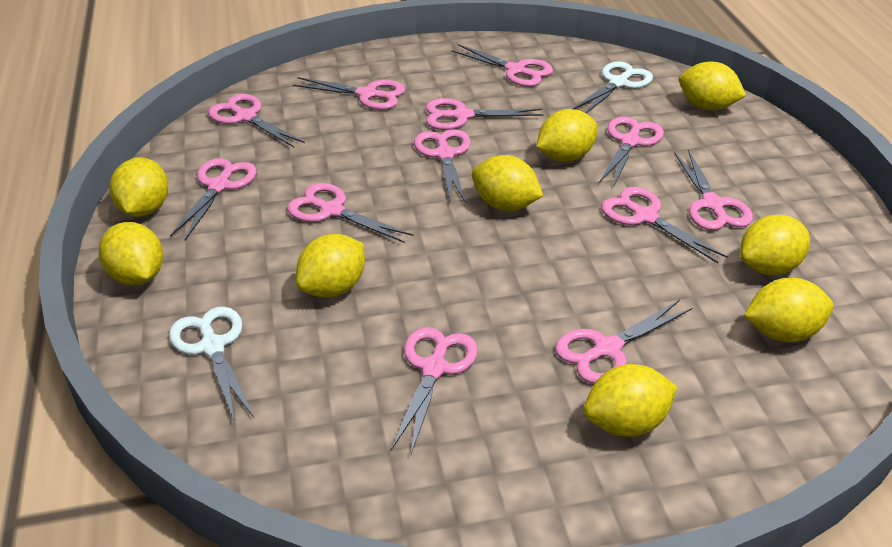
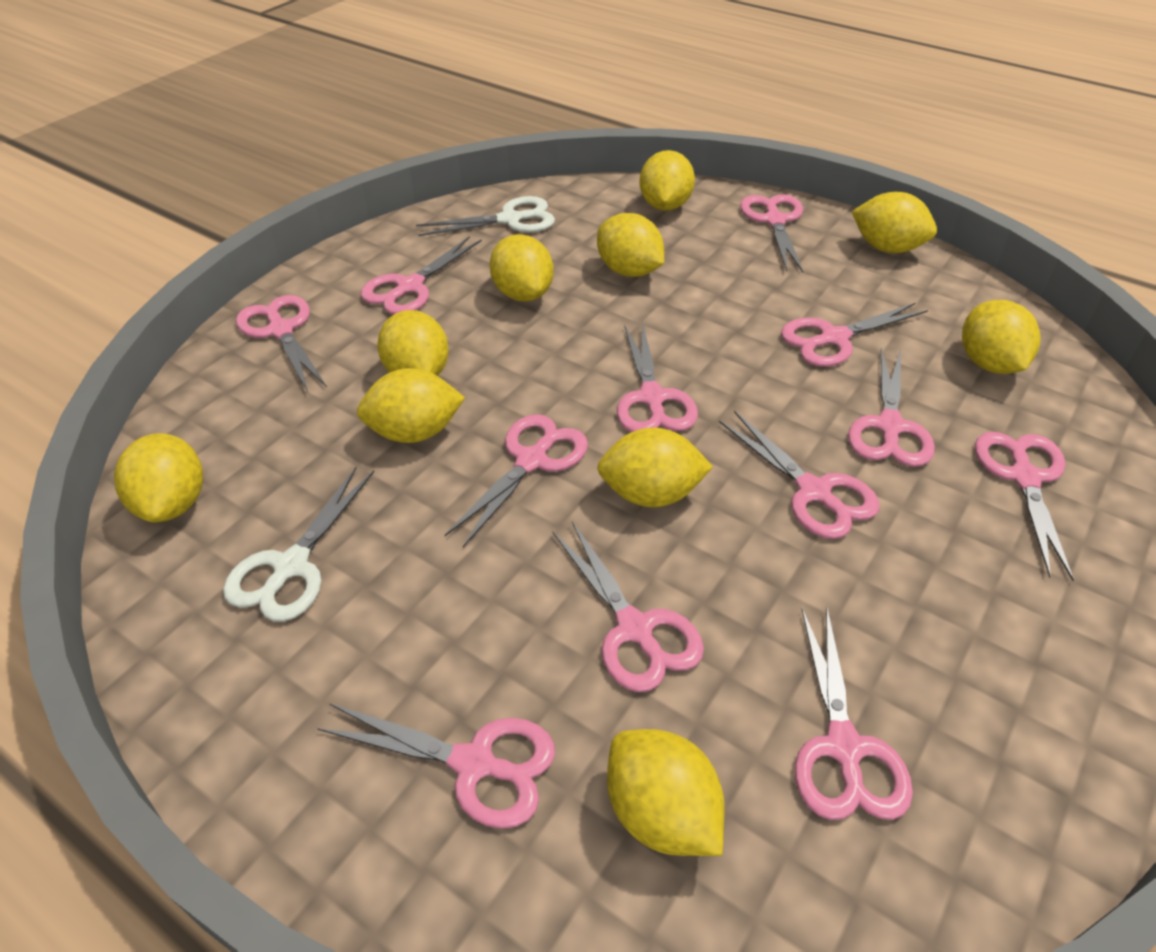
yellow lemon: [99,222,163,285] [110,158,168,217] [296,234,365,298] [472,155,543,211] [536,109,598,162] [584,364,677,437] [679,62,746,111] [740,215,810,275] [744,278,833,342] = 9 -> [114,433,203,523] [357,368,465,443] [377,310,449,376] [490,234,554,302] [597,213,664,277] [597,427,713,507] [607,729,725,856] [640,150,695,211] [851,192,937,253] [962,300,1040,374] = 10

